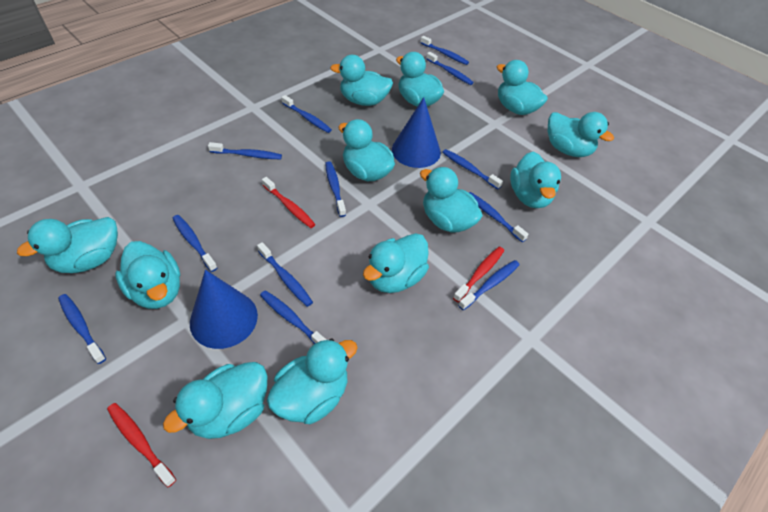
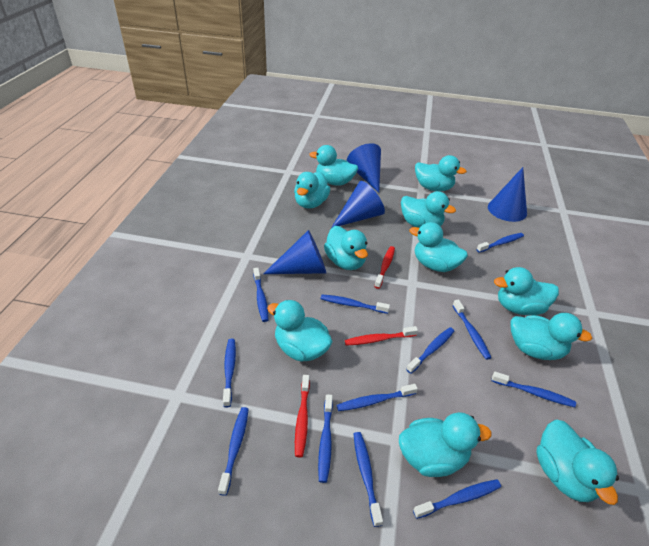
blue cone: [190,270,258,349] [392,97,441,168] = 2 -> [263,230,326,274] [331,181,385,228] [347,143,381,193] [488,167,527,222] = 4
turquoise duck: [17,217,118,273] [115,241,180,309] [163,362,267,439] [267,338,358,424] [330,55,393,106] [338,119,395,182] [363,233,429,293] [396,52,444,107] [420,167,483,232] [497,60,548,115] [510,152,561,208] [548,112,614,157] = 12 -> [267,300,333,362] [294,172,330,209] [309,145,358,186] [324,226,368,270] [399,412,491,477] [401,191,456,228] [409,222,468,272] [415,155,467,191] [494,267,559,315] [510,313,592,360] [536,420,619,505] = 11

